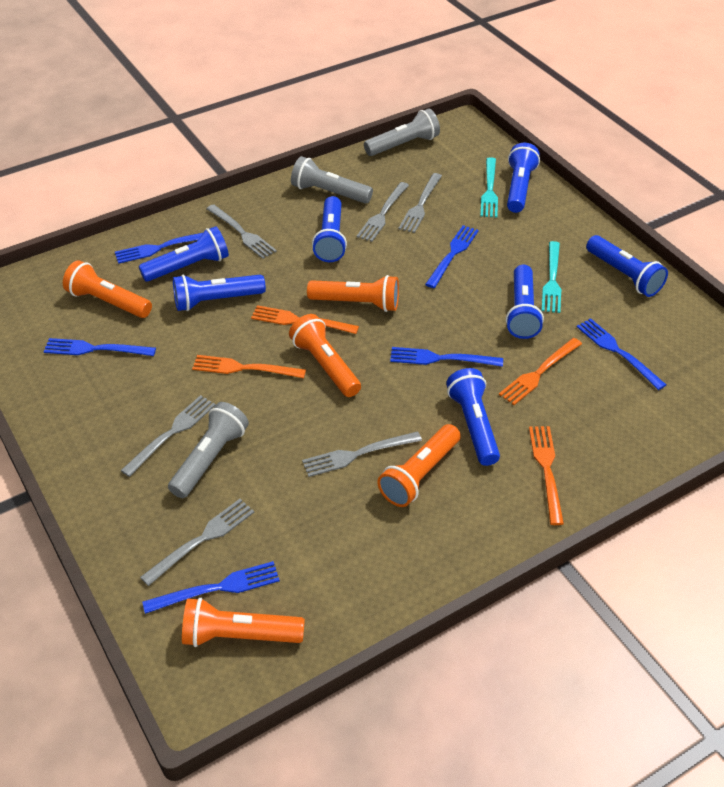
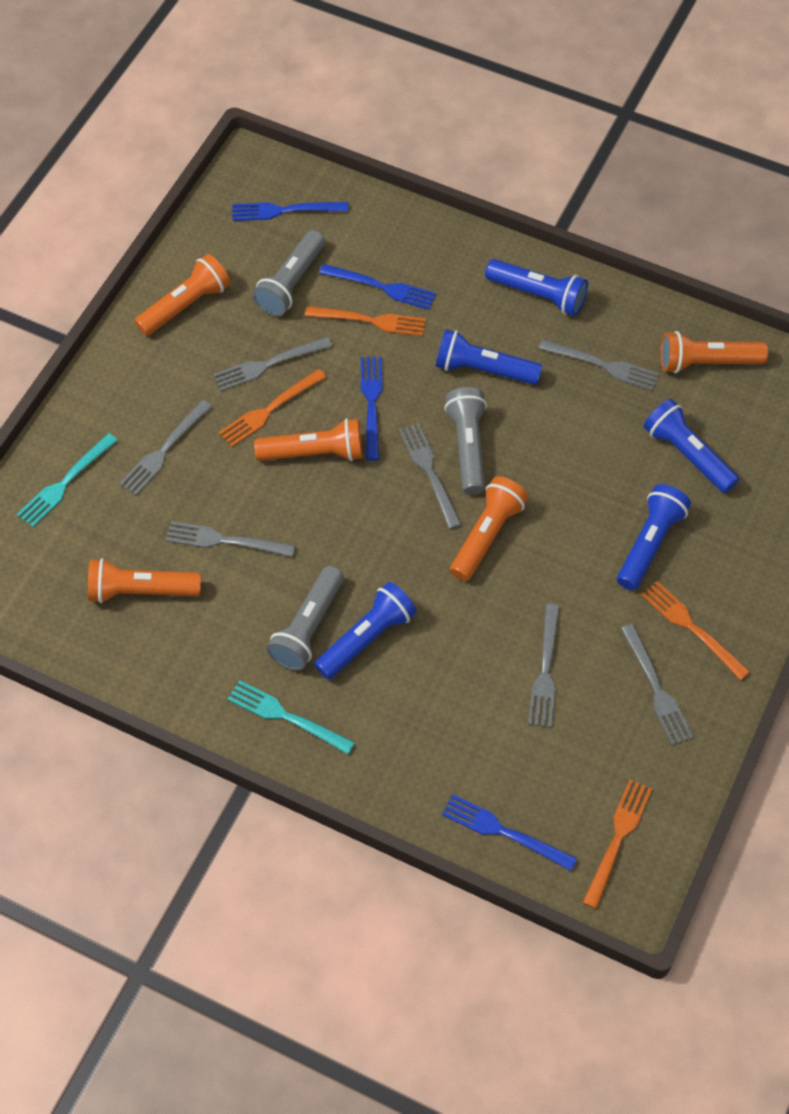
blue flashlight: [139,226,229,282] [173,275,266,311] [312,196,347,262] [446,368,500,466] [506,265,544,339] [507,143,540,213] [586,235,668,297] = 7 -> [314,582,417,680] [436,329,542,385] [485,259,588,316] [617,484,691,590] [644,399,739,493] = 5
blue fork: [43,338,156,356] [115,233,203,264] [142,561,280,614] [390,347,503,367] [425,225,479,288] [576,318,666,390] = 6 -> [232,202,348,221] [319,264,436,310] [361,357,382,461] [442,794,578,871] = 4
grey fork: [121,395,216,477] [140,499,254,586] [206,204,277,259] [302,431,422,477] [357,182,409,242] [399,173,442,233] = 6 -> [119,400,212,495] [166,521,295,557] [213,337,332,391] [399,423,462,529] [528,604,560,727] [539,339,659,391] [620,624,694,745] = 7

